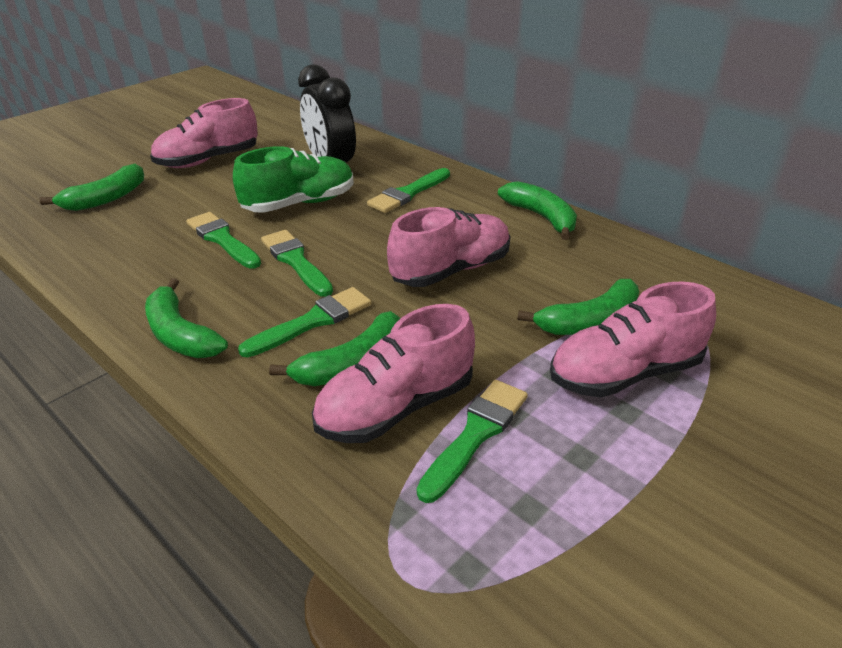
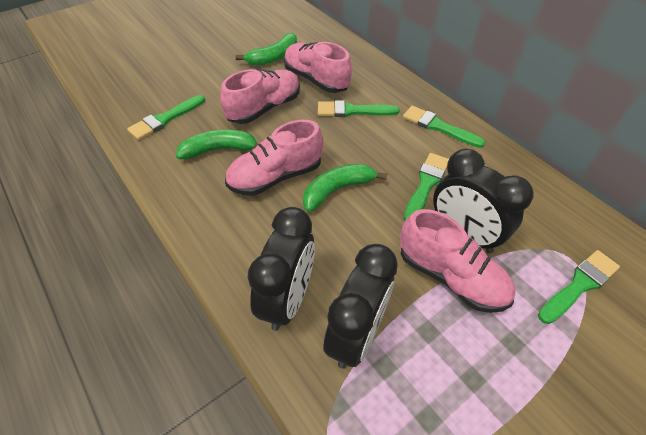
black clock: [298,64,356,163] = 1 -> [248,207,315,331] [323,244,398,368] [433,149,534,253] = 3
green banana: [39,164,144,211] [145,278,228,358] [269,311,400,386] [498,181,577,240] [517,279,639,335] = 5 -> [176,129,259,159] [236,33,297,66] [303,164,387,212] = 3
green shoe: [233,146,354,213] = 1 -> none = 0

